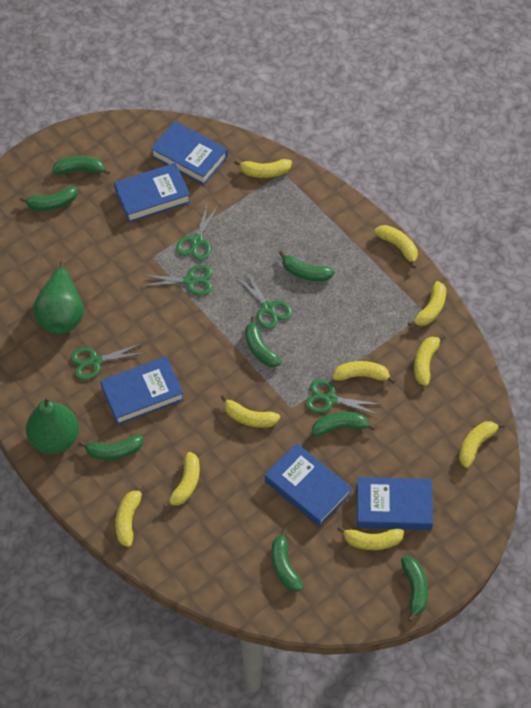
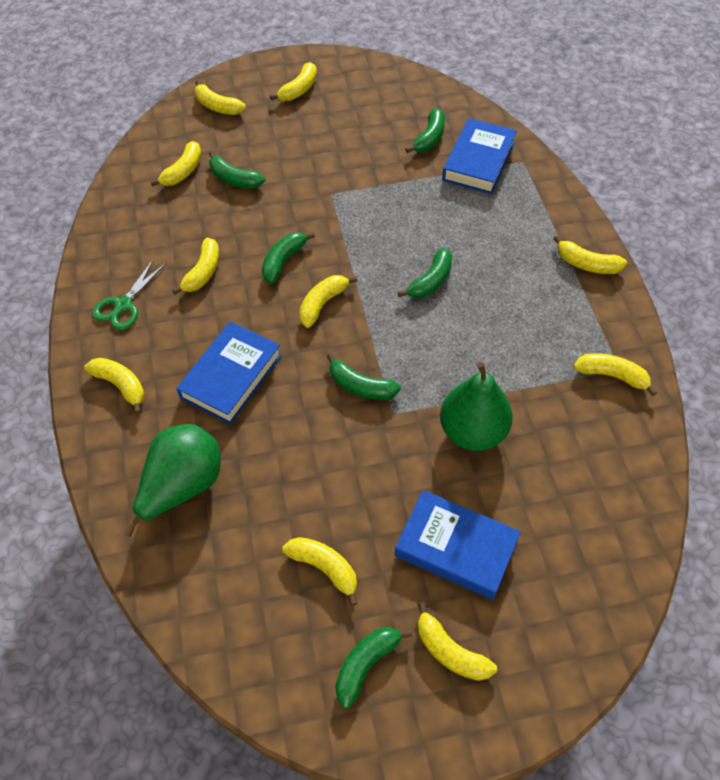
blue book: [100,356,184,425] [114,163,191,222] [151,121,228,185] [265,443,352,527] [357,477,433,530] = 5 -> [176,321,282,424] [395,490,521,600] [442,118,517,194] = 3
green banana: [20,186,78,210] [52,156,110,175] [79,435,143,460] [245,316,282,367] [272,528,303,591] [279,250,335,281] [312,412,376,436] [401,557,428,622] = 8 -> [209,151,265,189] [262,232,315,284] [327,353,401,400] [335,627,412,708] [398,248,452,298] [406,108,445,153] = 6
green scissors: [71,343,144,380] [142,265,212,295] [176,202,218,260] [237,271,292,329] [306,379,382,415] = 5 -> [92,258,166,330] = 1

